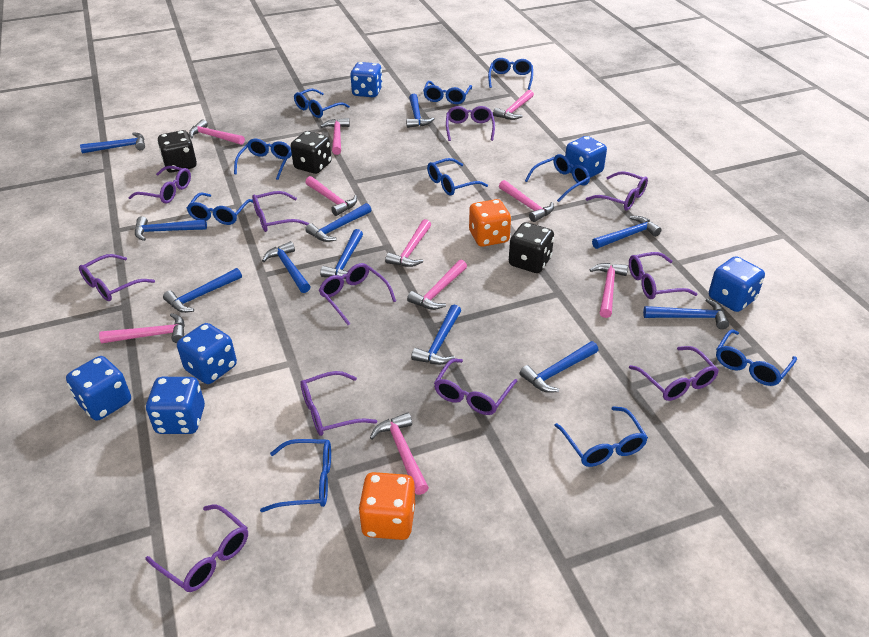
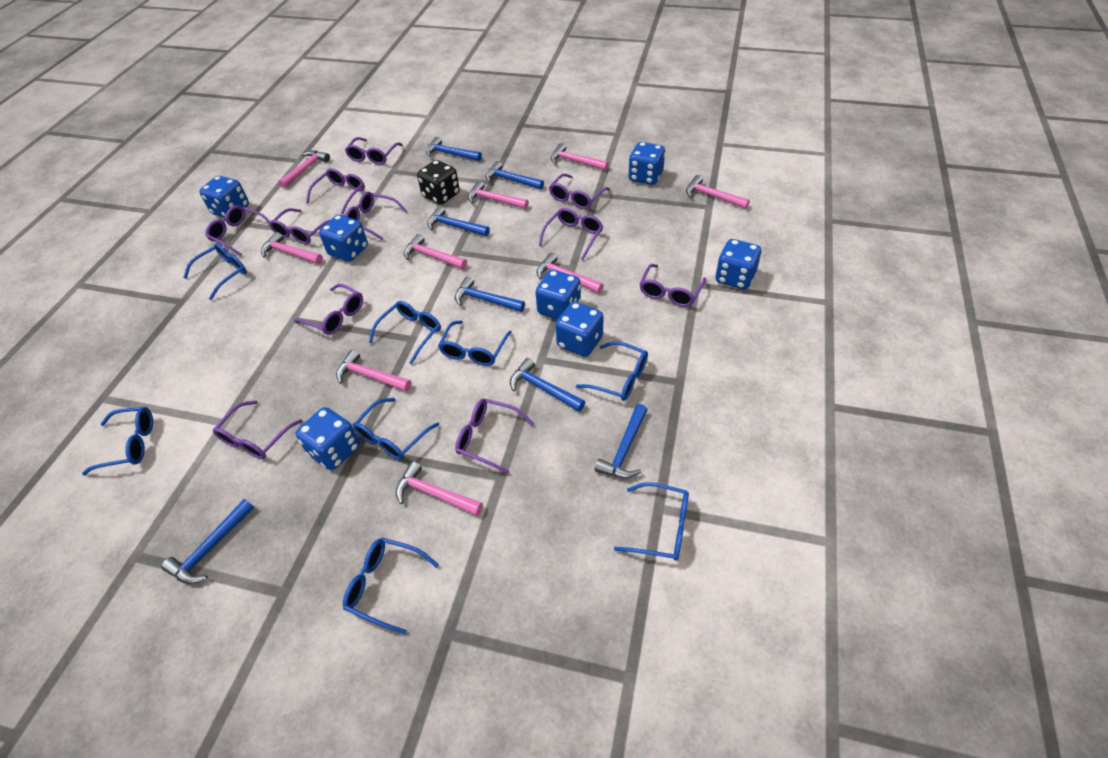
black dice: [157,130,197,172] [291,131,332,174] [509,222,554,273] = 3 -> [417,160,460,205] = 1
blue dice: [66,356,131,421] [146,377,205,434] [177,323,237,384] [350,62,383,97] [565,136,607,178] [709,256,765,312] = 6 -> [199,176,249,218] [296,407,360,470] [319,215,368,262] [535,270,581,319] [556,302,603,357] [628,142,665,185] [715,239,762,290] = 7
blue glasses: [187,192,253,225] [234,139,292,180] [260,439,331,512] [294,89,350,118] [423,81,472,104] [427,158,488,196] [488,58,533,90] [525,154,590,202] [554,406,648,467] [716,329,797,386] = 10 -> [82,407,153,475] [183,243,247,300] [343,538,439,634] [353,398,439,460] [369,301,441,365] [438,321,512,366] [576,341,648,401] [614,482,689,561] = 8
blue hammer: [80,132,145,153] [135,216,207,241] [163,268,242,313] [262,241,311,293] [305,203,371,242] [320,229,363,279] [406,94,434,128] [411,305,461,365] [519,341,598,393] [592,216,662,249] [643,298,729,329] = 11 -> [161,499,254,584] [426,137,482,161] [427,206,490,236] [455,277,525,312] [486,161,544,190] [510,358,585,412] [595,404,648,479] = 7
orange dice: [358,472,415,540] [469,199,511,247] = 2 -> none = 0
pink hammer: [99,313,185,344] [189,119,245,145] [305,176,357,216] [320,118,350,155] [370,412,429,495] [385,219,431,267] [407,260,467,310] [493,90,534,120] [499,180,554,222] [589,263,628,318] = 10 -> [261,232,323,264] [278,150,330,188] [336,350,411,392] [396,461,483,516] [404,234,467,269] [468,181,529,209] [536,253,603,293] [551,143,609,171] [686,175,750,209] = 9

